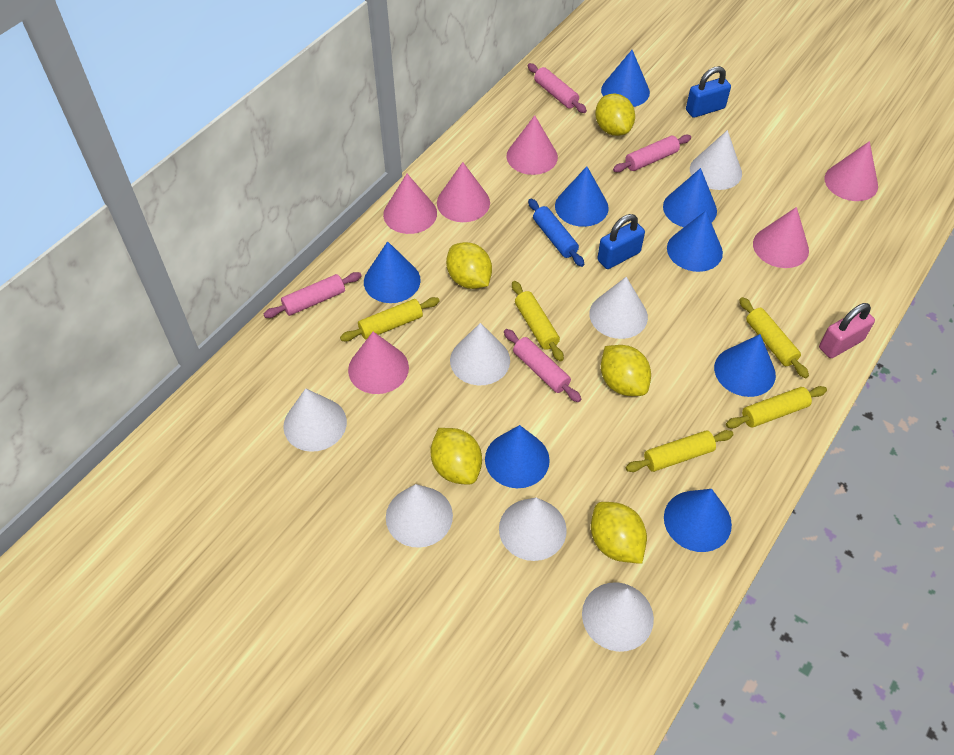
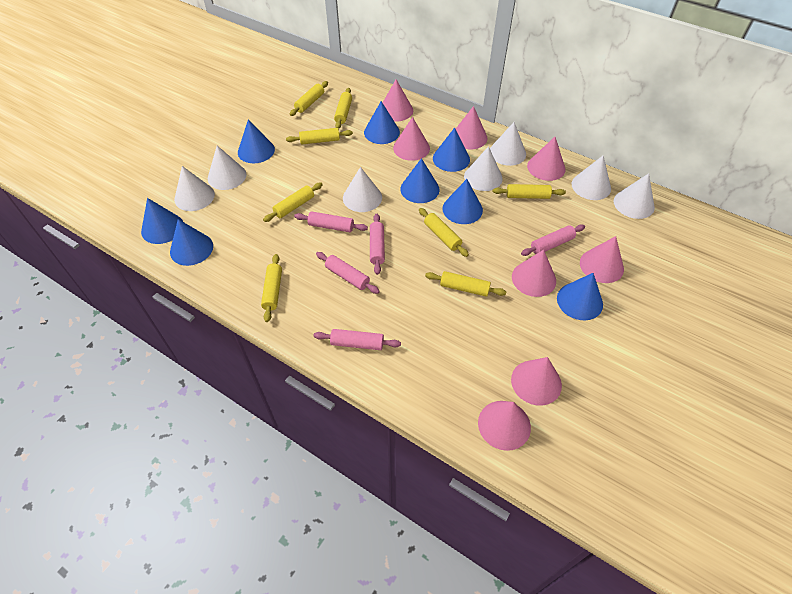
blue padlock: [597,214,645,269] [686,66,731,118] = 2 -> none = 0
blue rolling pin: [528,199,584,267] = 1 -> none = 0
pink cone: [348,332,409,394] [383,174,437,234] [437,162,490,222] [506,115,558,175] [753,207,809,268] [825,141,878,201] = 6 -> [383,79,413,122] [393,117,430,161] [456,106,488,149] [478,401,531,451] [511,357,562,406] [512,250,556,297] [527,137,565,181] [580,236,624,283] = 8
pink padlock: [819,303,875,358] = 1 -> none = 0
pink rolling pin: [264,272,362,318] [504,329,581,402] [528,63,587,113] [613,135,691,172] = 4 -> [294,211,368,232] [313,329,401,350] [316,252,380,294] [370,214,385,275] [521,224,585,256] = 5
yellow lemon: [430,428,482,484] [446,242,492,289] [591,502,647,564] [595,94,635,136] [601,345,651,396] = 5 -> none = 0
yellow rolling pin: [340,297,440,342] [512,281,564,362] [626,430,734,472] [726,386,827,428] [739,297,809,378] = 5 -> [261,254,282,322] [263,182,323,222] [286,128,353,144] [290,81,328,116] [334,88,352,129] [419,208,469,257] [425,271,506,297] [493,184,566,199] = 8

